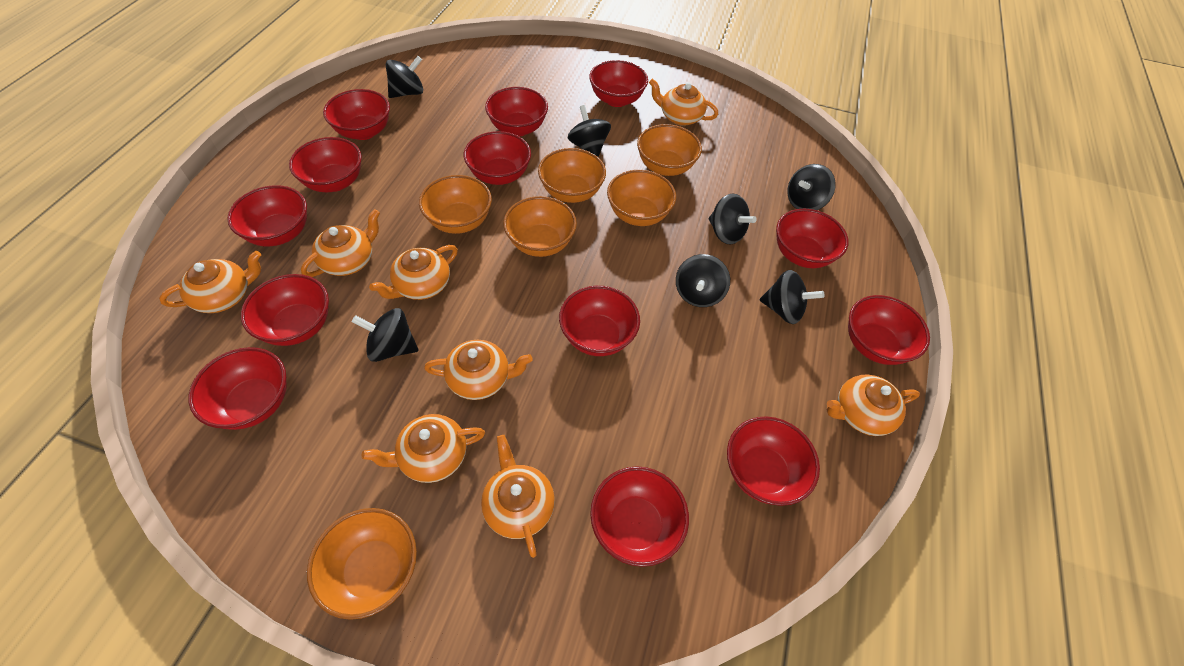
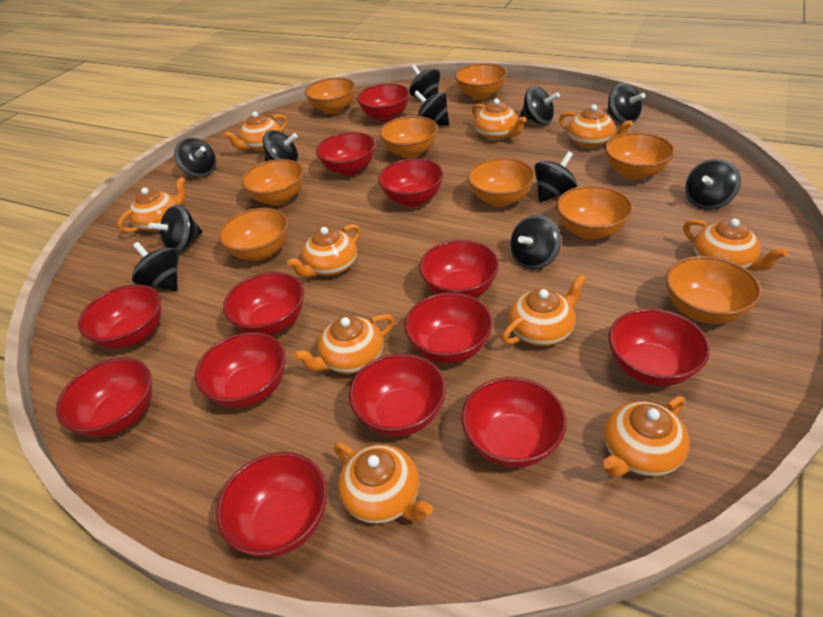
black spinning top: [352,308,418,362] [386,56,423,98] [568,105,611,157] [676,254,730,307] [709,193,757,244] [760,270,824,324] [787,164,836,210] = 7 -> [132,242,178,291] [148,204,202,252] [174,137,216,177] [263,130,298,162] [409,64,440,99] [414,90,449,126] [510,215,561,270] [520,86,560,125] [534,151,577,202] [607,83,645,123] [685,159,741,210] = 11
orange bowl: [307,508,417,620] [419,175,492,234] [503,196,577,257] [538,148,606,203] [607,170,676,226] [637,124,702,176] = 6 -> [218,208,289,261] [241,159,304,206] [305,78,356,114] [379,116,438,159] [455,63,507,100] [467,158,535,207] [557,185,633,240] [605,132,675,180] [666,256,761,324] = 9
orange teapot: [159,251,261,313] [301,209,380,277] [362,414,485,483] [369,245,458,300] [424,340,533,400] [481,435,555,558] [649,79,718,126] [827,374,920,436] = 8 -> [118,177,186,233] [224,112,287,151] [287,224,360,277] [293,314,394,374] [334,442,433,524] [472,99,527,140] [502,274,586,346] [559,104,633,148] [602,396,689,477] [683,219,787,271] = 10

